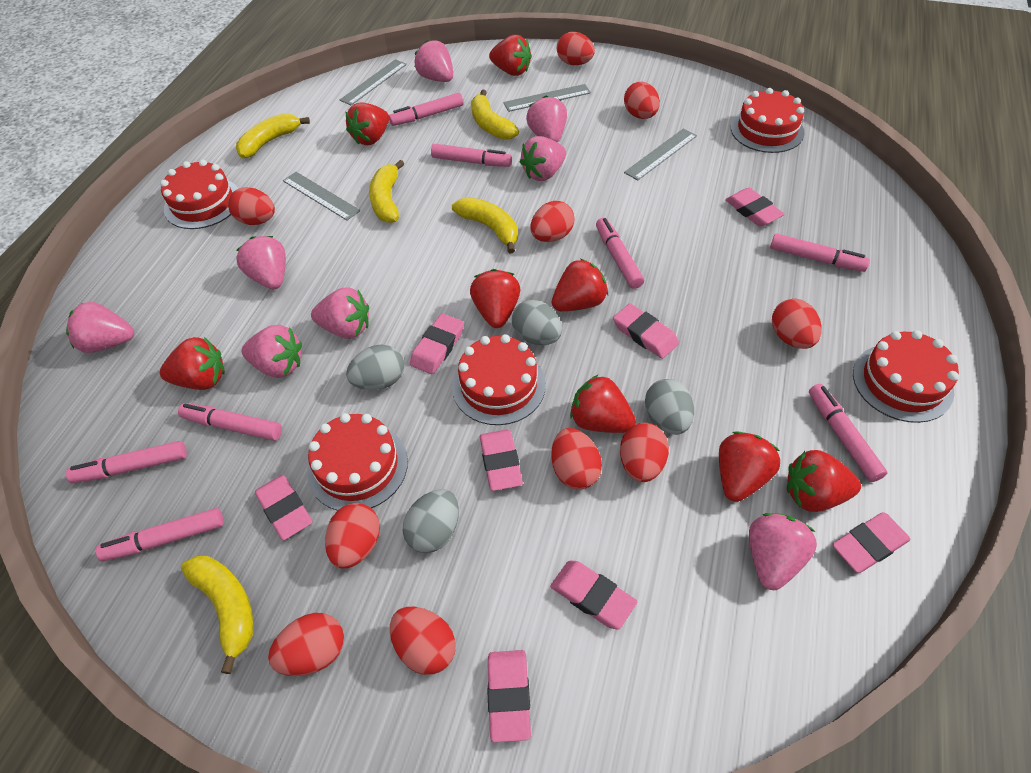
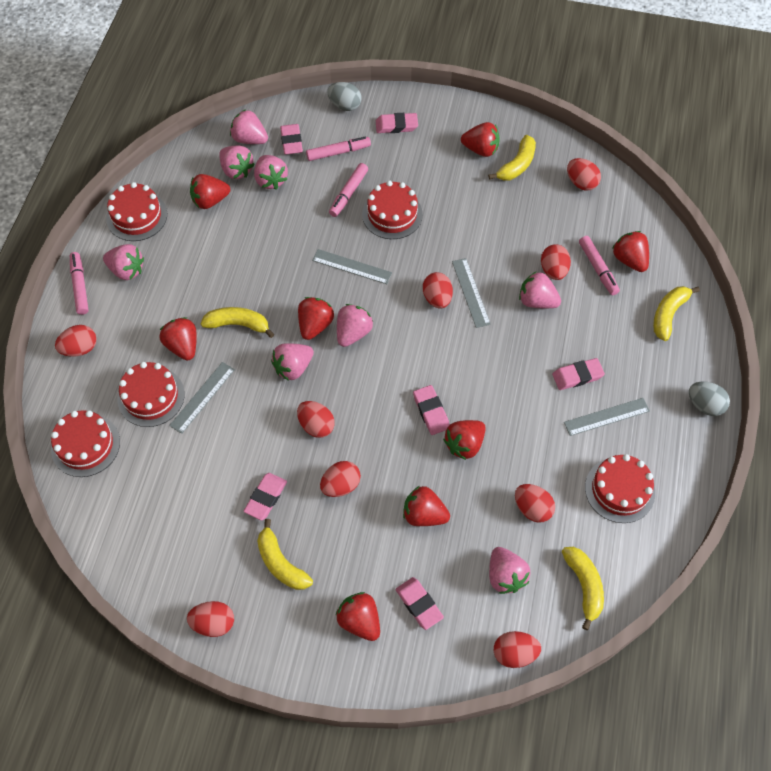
grey egg: [346,345,404,390] [403,489,459,553] [512,300,562,345] [645,379,694,435] = 4 -> [327,82,361,111] [689,381,730,416] = 2
pink eraser: [255,475,312,540] [410,314,464,374] [480,429,523,491] [487,650,531,743] [550,560,637,630] [613,303,679,359] [725,188,784,227] [832,512,911,573] = 8 -> [244,473,287,520] [280,124,303,155] [376,113,418,133] [396,577,444,630] [413,385,450,435] [552,358,605,390] = 6
pink marker: [66,441,187,483] [96,508,224,561] [178,403,282,441] [389,93,463,126] [431,144,512,167] [596,218,644,289] [770,233,870,272] [809,384,888,482] = 8 -> [70,252,89,315] [306,137,371,161] [329,163,368,217] [579,236,620,295] = 4
red egg: [228,187,275,225] [268,613,344,676] [325,503,380,568] [390,607,456,675] [530,201,575,242] [551,428,602,489] [557,32,595,65] [620,423,669,482] [624,82,660,119] [772,299,822,349] = 10 -> [55,325,97,357] [187,601,234,637] [297,401,335,438] [320,461,361,497] [423,272,453,309] [494,631,541,668] [515,484,555,523] [541,244,571,280] [567,158,601,191] = 9

